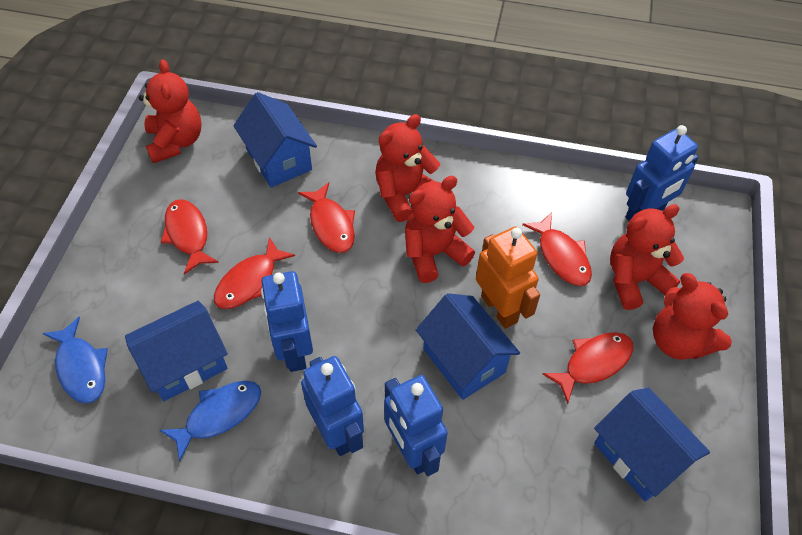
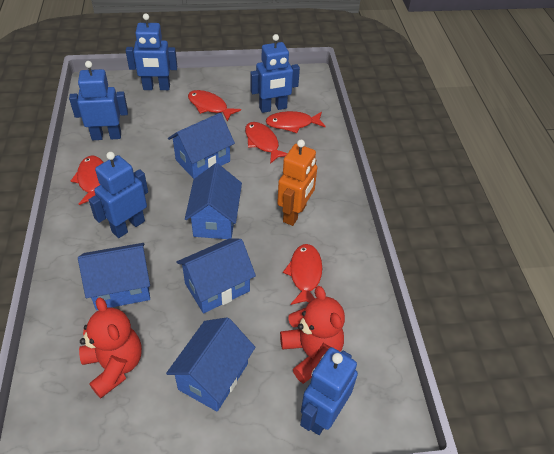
blue fish: [43,317,108,404] [160,381,261,461] = 2 -> none = 0
blue house: [125,301,228,401] [233,92,317,188] [416,293,520,400] [594,388,710,501] = 4 -> [78,243,150,310] [166,317,255,412] [168,113,235,179] [176,238,256,313] [185,163,242,239] = 5
blue robot: [261,271,313,372] [301,356,364,456] [384,375,448,476] [625,125,699,221] = 4 -> [69,61,128,140] [89,152,148,238] [126,14,177,90] [250,34,300,113] [300,347,358,435] = 5
red teddy bear: [139,59,202,163] [375,114,440,222] [405,176,475,283] [610,204,684,310] [653,273,732,360] = 5 -> [79,297,142,398] [280,286,345,384] = 2

